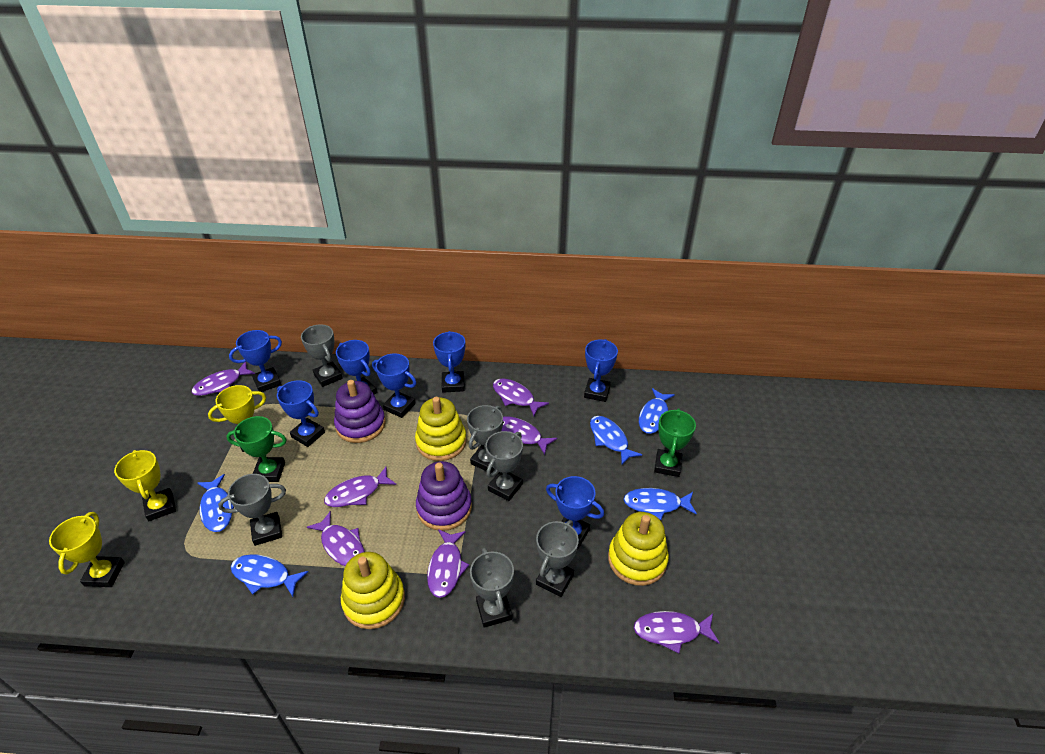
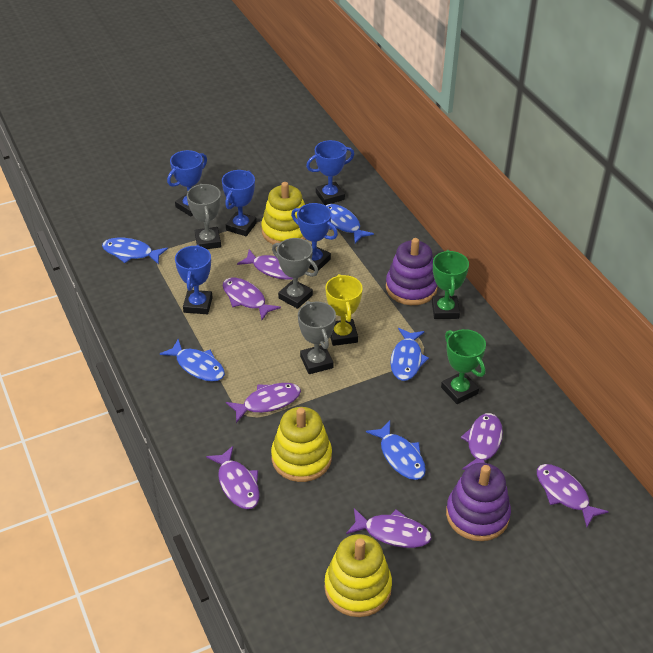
blue trophy: [229,330,282,392] [277,380,325,447] [336,340,377,395] [372,353,416,418] [433,331,465,393] [546,476,604,549] [584,339,618,402] = 7 -> [167,150,207,216] [175,245,213,314] [222,170,257,236] [291,203,338,271] [306,140,354,205] = 5
grey trophy: [218,474,286,546] [301,325,343,387] [467,405,503,473] [470,548,514,628] [485,431,523,501] [536,520,579,597] = 6 -> [187,184,221,249] [272,238,318,309] [298,301,336,374] = 3
yellow trophy: [49,512,125,587] [114,450,176,521] [208,385,266,452] = 3 -> [325,274,363,346] = 1

